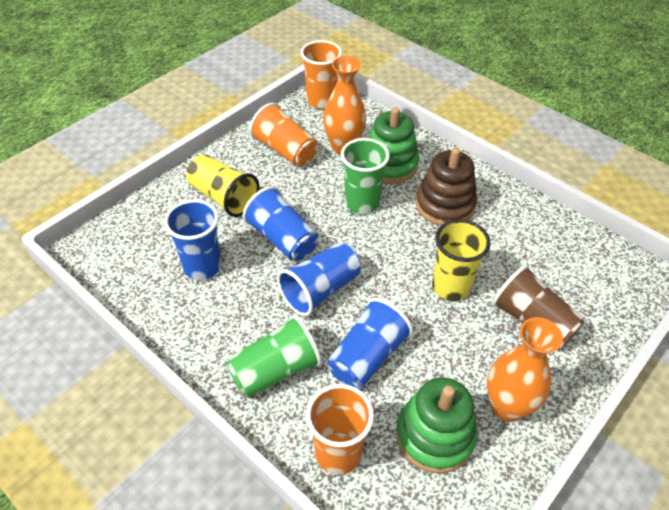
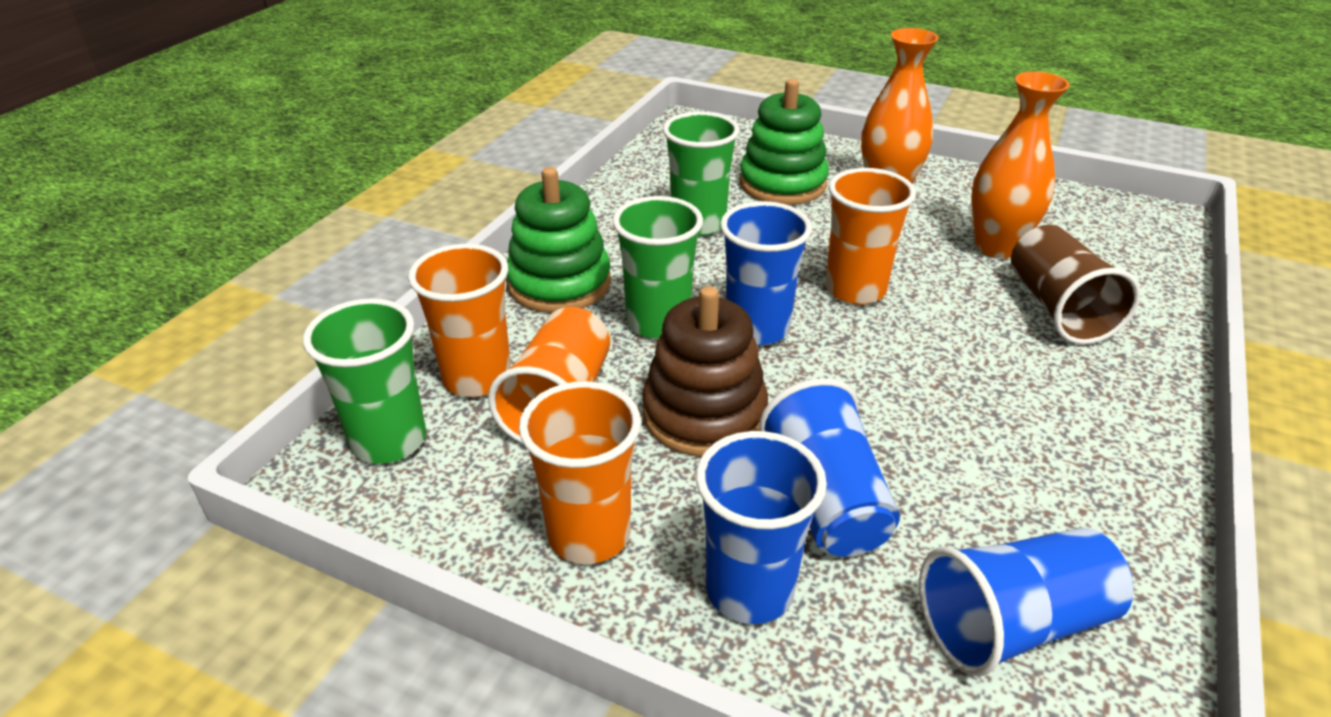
green cup: [226,315,322,398] [341,138,390,214] = 2 -> [303,298,426,464] [612,196,703,339] [663,112,739,236] = 3
orange cup: [249,103,318,167] [300,40,342,109] [306,384,374,475] = 3 -> [408,244,511,397] [488,307,610,444] [519,381,641,564] [825,168,916,305] = 4
yellow cup: [186,154,259,217] [432,219,491,301] = 2 -> none = 0

